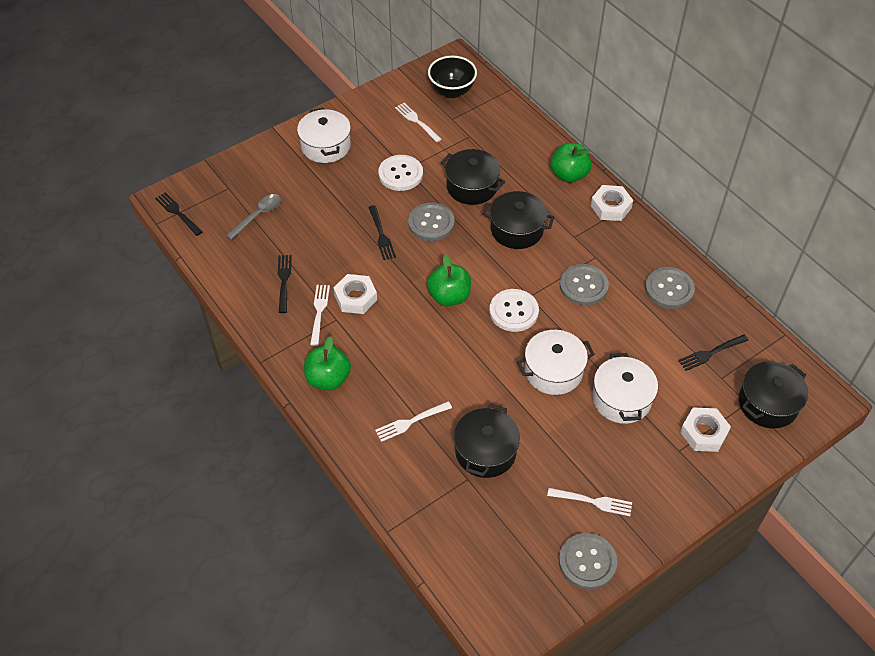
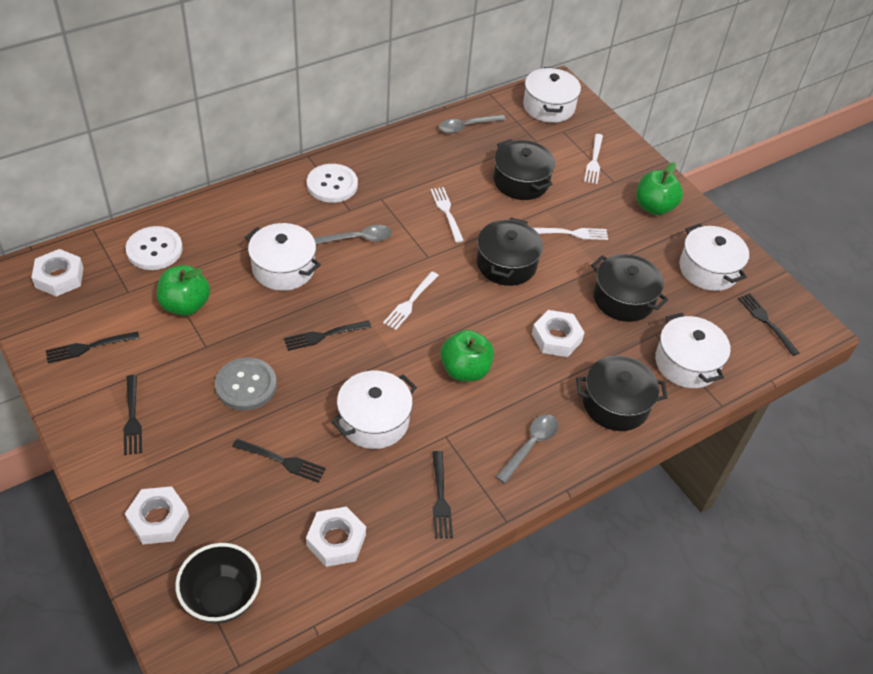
black fork: [155,192,202,236] [278,255,292,313] [368,205,396,260] [678,334,749,371] = 4 -> [46,331,140,363] [124,375,142,455] [232,439,326,483] [284,320,371,351] [432,451,453,539] [738,293,799,356] = 6
grey button: [408,203,455,241] [559,533,617,590] [560,264,609,305] [645,267,695,309] = 4 -> [215,357,277,410] = 1
grey spoon: [226,194,281,240] = 1 -> [314,225,392,244] [439,115,506,133] [496,415,558,483] = 3
white nut: [333,274,377,314] [591,185,633,221] [680,408,731,452] = 3 -> [31,249,84,297] [125,486,189,545] [306,507,366,567] [532,310,585,357] = 4
white pot: [297,108,351,163] [517,330,595,395] [592,353,658,424] = 3 -> [245,223,321,291] [331,371,417,449] [523,67,581,123] [655,313,731,388] [679,224,749,291] = 5

